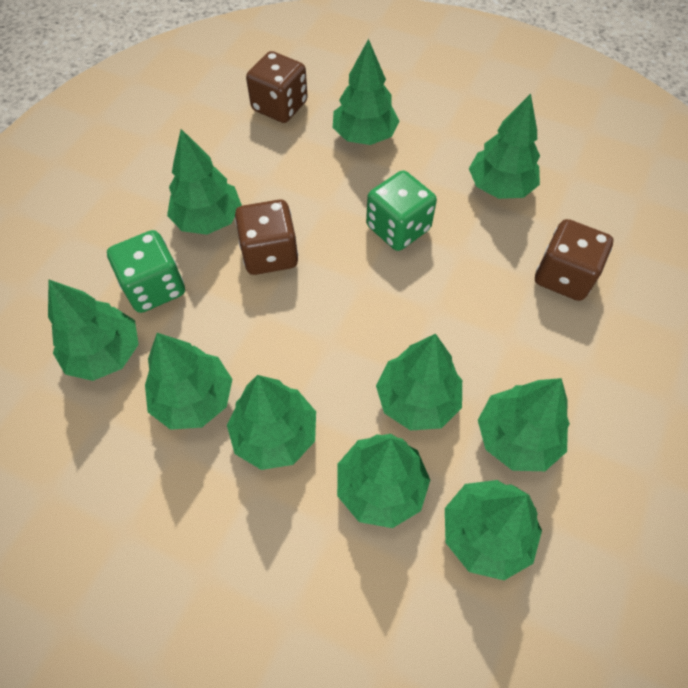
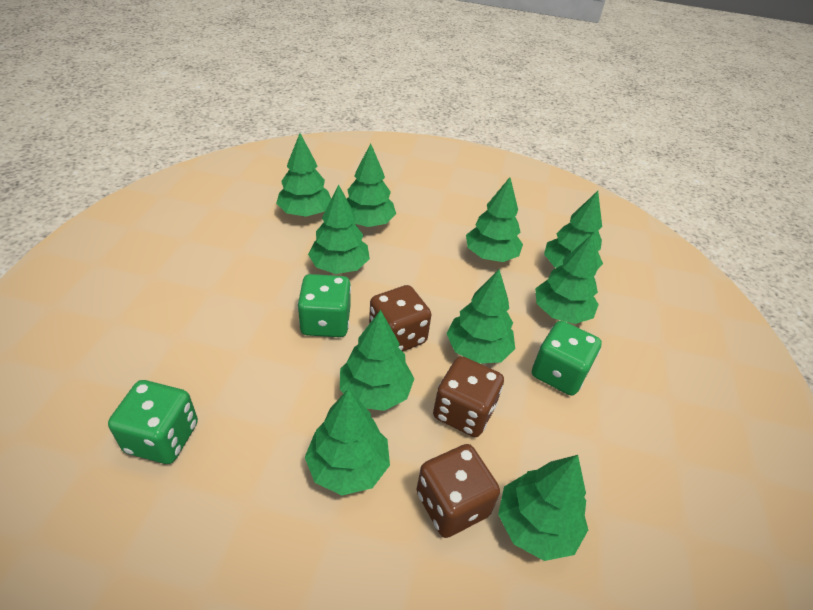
green dice: [107,230,185,313] [366,170,437,251] = 2 -> [108,380,198,464] [297,274,351,337] [532,321,602,396] = 3

